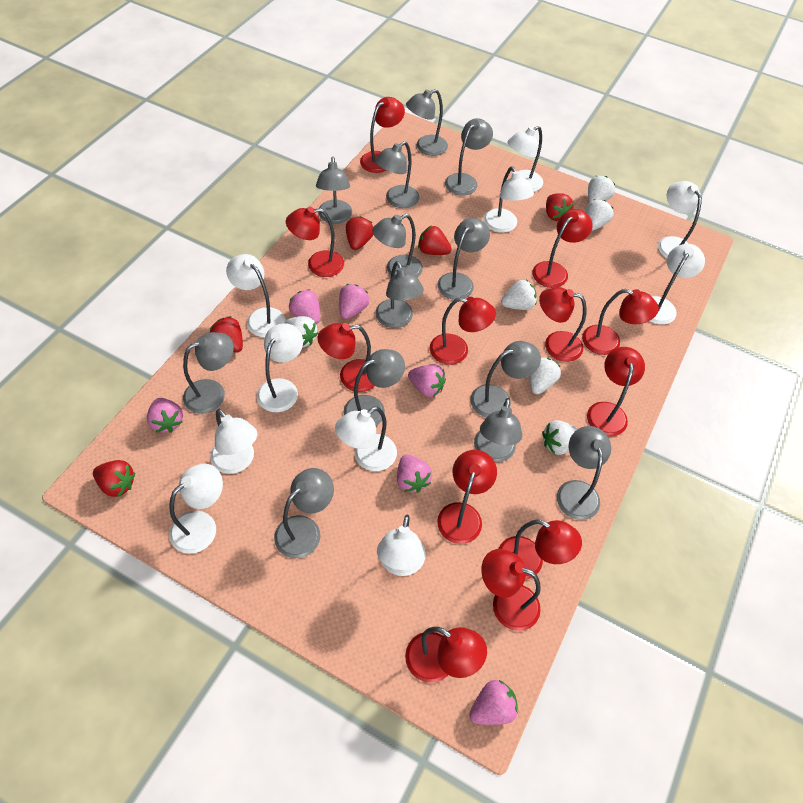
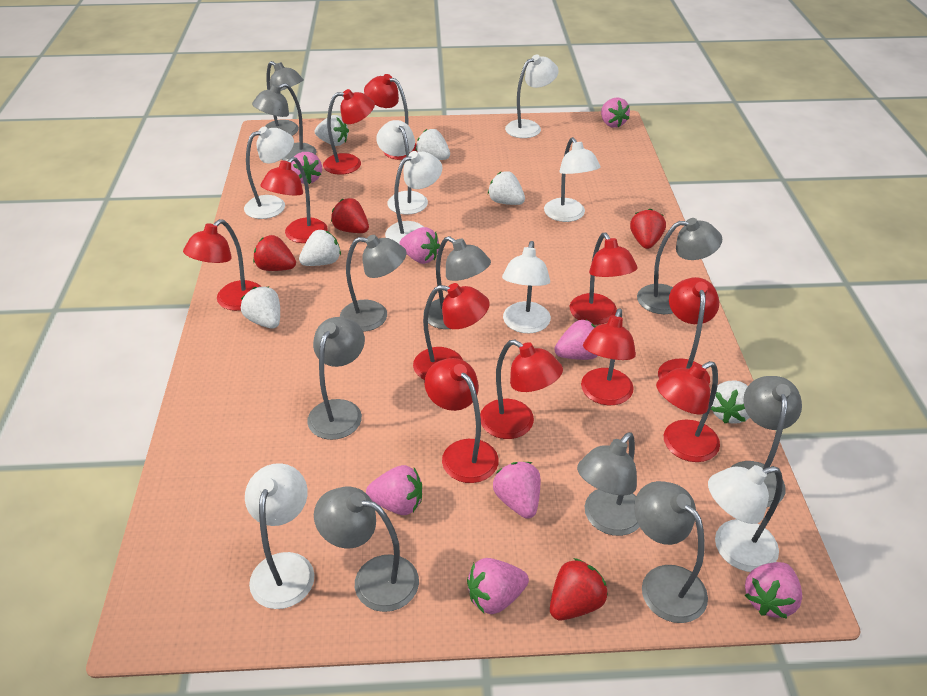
grey lamp: [183,332,234,414] [274,468,334,558] [316,157,352,224] [343,349,405,426] [372,214,423,278] [375,141,419,208] [375,261,424,328] [406,89,448,156] [437,218,490,300] [445,118,493,196] [470,341,541,417] [474,398,522,462] [557,426,611,520] = 13 -> [252,83,317,161] [265,61,304,136] [307,317,365,440] [314,487,419,612] [340,235,406,332] [428,236,491,329] [577,432,640,536] [634,481,708,623] [637,218,722,314] [731,376,802,507] = 10
pink strawberry: [147,398,183,433] [289,289,320,324] [339,284,369,319] [397,454,432,493] [408,364,446,397] [469,680,518,725] = 6 -> [291,152,322,184] [366,465,422,515] [399,227,440,264] [467,558,529,614] [493,462,540,519] [554,320,598,360] [601,98,630,128] [745,562,802,619] = 8
red lamp: [286,207,344,277] [318,323,375,392] [360,97,405,173] [405,627,487,683] [430,297,496,365] [437,450,497,544] [481,549,541,631] [498,519,582,579] [533,209,593,288] [539,287,587,362] [582,289,659,355] [587,347,645,436] = 12 -> [183,219,261,311] [260,157,328,243] [323,89,375,175] [364,74,417,160] [413,283,490,380] [425,358,499,483] [480,340,563,439] [570,233,638,325] [581,308,636,405] [656,361,720,462] [658,277,719,384] = 11
red strawberry: [93,460,135,497] [210,316,243,353] [346,216,373,250] [418,225,452,255] [546,193,574,221] = 5 -> [253,235,296,271] [331,198,369,233] [550,558,608,620] [630,209,666,249] = 4
white lamp: [169,464,223,554] [210,409,257,474] [226,254,285,337] [257,323,303,412] [335,407,397,471] [377,515,426,576] [484,166,534,233] [507,126,543,192] [650,244,705,325] [658,181,702,258] = 10 -> [244,126,294,219] [245,463,314,609] [376,120,428,215] [385,151,442,244] [502,241,551,333] [505,54,559,138] [544,137,601,222] [708,465,783,572] = 8

